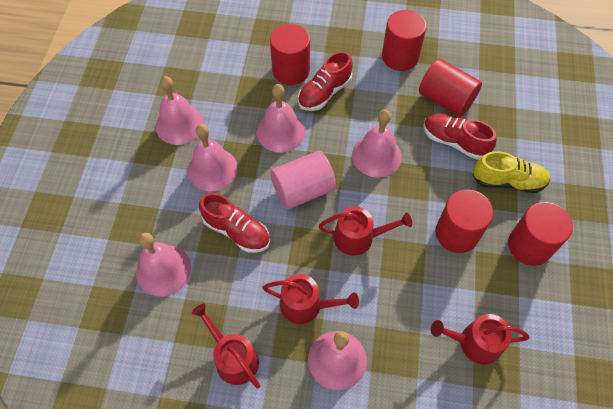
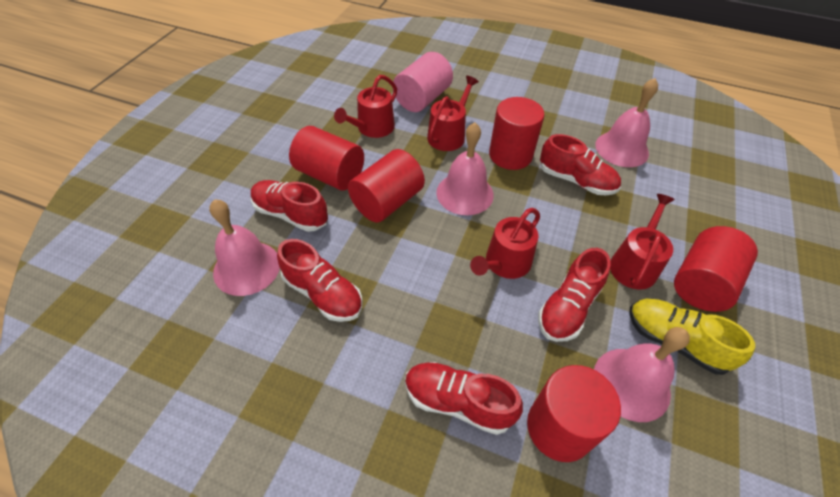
pink bell: [136,233,191,296] [156,76,204,145] [187,124,238,192] [257,84,305,153] [308,331,367,390] [352,110,402,178] = 6 -> [209,199,280,296] [436,122,494,215] [594,327,690,422] [595,78,658,167] = 4
red shoe: [199,193,270,253] [298,51,353,111] [424,114,497,159] = 3 -> [251,180,328,232] [277,239,363,322] [405,362,523,435] [538,248,611,342] [540,134,621,195] = 5

